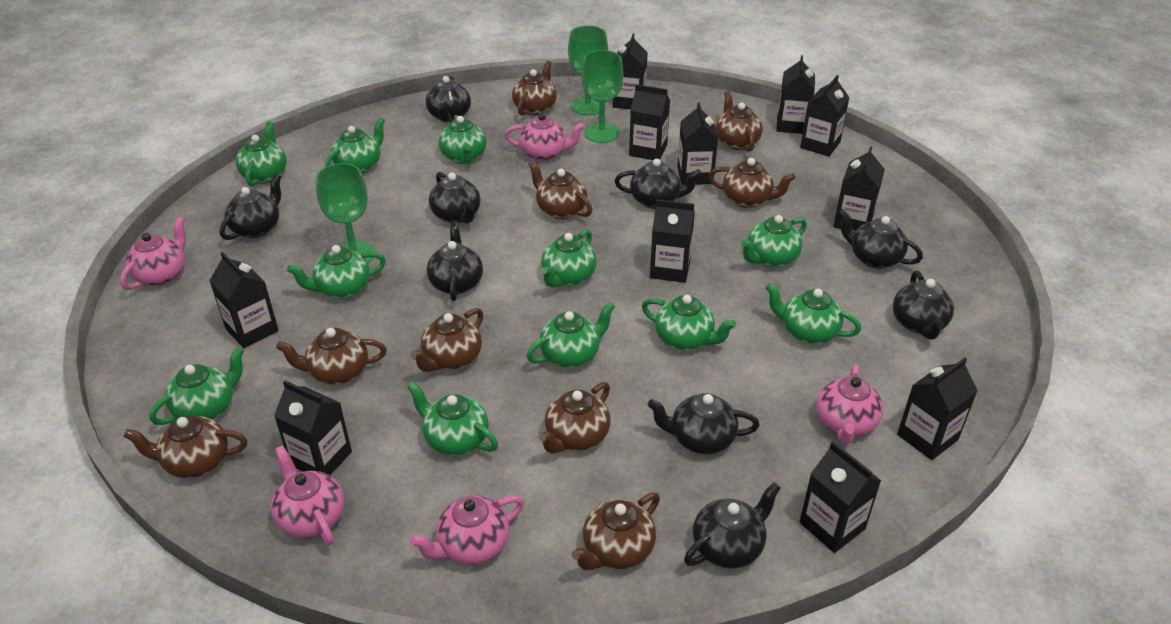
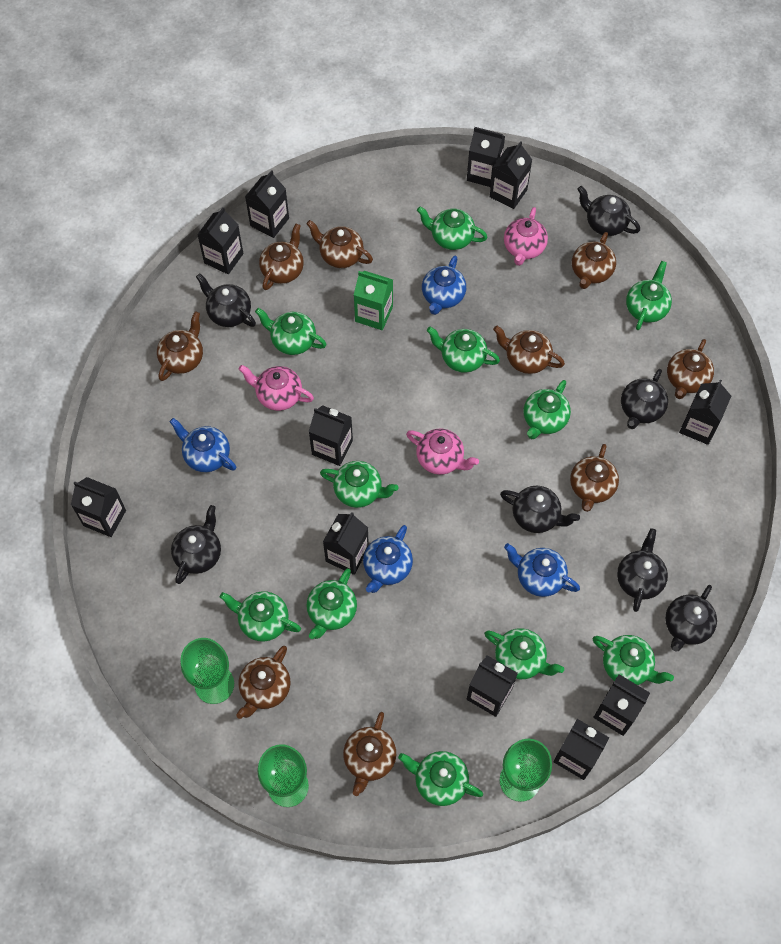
black teapot: [219,174,281,240] [426,76,471,122] [427,222,483,301] [429,172,481,223] [615,159,702,209] [648,393,760,455] [684,482,781,569] [838,209,923,269] [893,270,954,339] = 9 -> [171,505,221,584] [196,274,256,327] [500,486,580,533] [577,186,640,236] [617,528,668,612] [621,369,668,429] [665,585,717,652] = 7
blue teapot: none = 0 -> [169,418,236,472] [363,525,413,593] [422,255,466,315] [504,543,580,597] = 4
green carton: none = 0 -> [354,271,393,330] = 1
pink teapot: [120,216,186,290] [271,445,345,545] [410,495,524,565] [504,113,585,161] [817,364,883,444] = 5 -> [239,365,314,411] [406,429,479,475] [504,207,548,266] = 3

